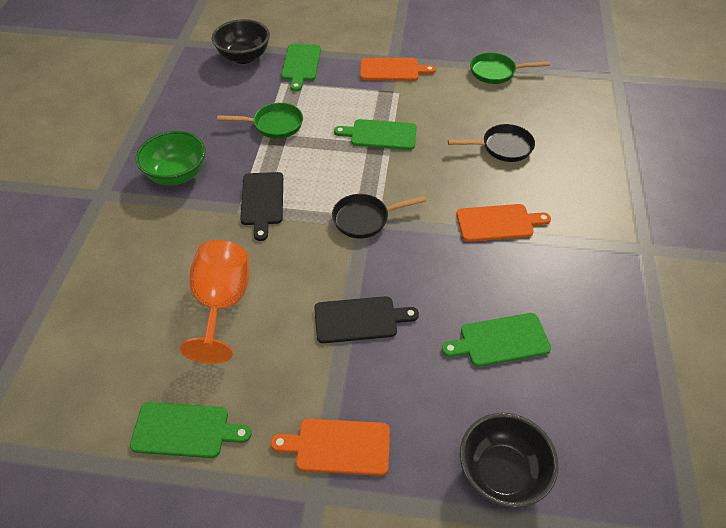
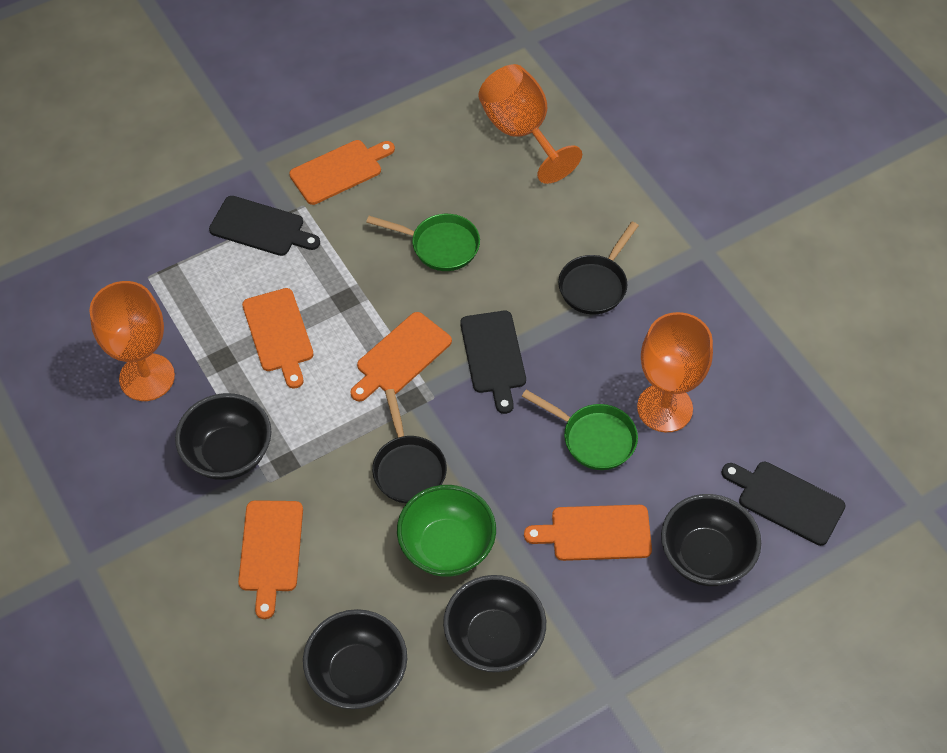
black bowl: [212,19,270,64] [460,413,559,508] = 2 -> [175,393,271,480] [303,609,407,709] [443,575,546,672] [661,494,761,586] = 4
black cutting board: [240,172,283,241] [314,296,419,343] = 2 -> [209,196,320,256] [460,311,526,414] [722,462,845,546] = 3
green cutting board: [130,402,251,458] [281,44,321,91] [334,119,417,150] [442,313,551,367] = 4 -> none = 0
orange cutting board: [271,419,390,476] [360,58,436,81] [457,204,551,242] = 3 -> [238,500,303,619] [242,288,313,389] [289,140,395,205] [350,312,452,402] [524,505,652,561] = 5
orange goblet: [180,240,249,364] = 1 -> [89,281,175,401] [478,64,582,184] [637,312,713,432] = 3

